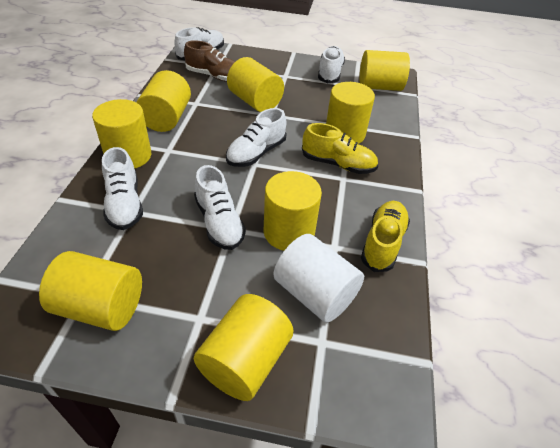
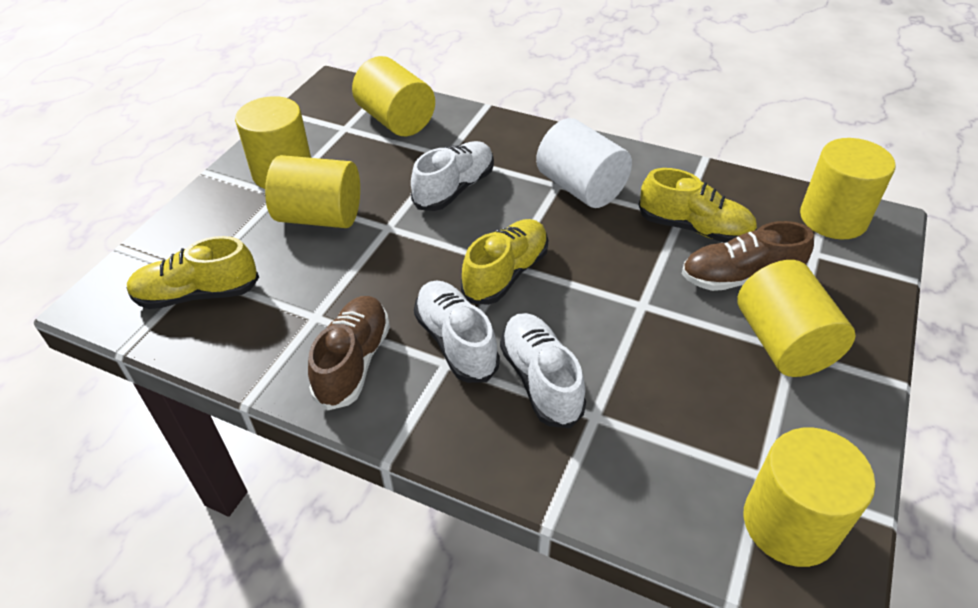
brown shoe: [184,40,235,82] = 1 -> [308,296,390,410] [681,221,814,291] = 2
white shoe: [102,147,143,230] [174,27,224,60] [194,165,246,250] [226,108,287,167] [318,46,345,83] = 5 -> [411,141,494,211] [414,280,500,383] [500,313,586,428] = 3
yellow cylinder: [39,251,142,331] [92,99,151,169] [136,70,191,132] [194,294,294,401] [227,57,284,112] [264,171,322,251] [326,82,375,144] [360,50,410,91] = 8 -> [235,96,311,189] [265,155,360,228] [352,56,435,136] [737,260,856,377] [744,428,875,567] [800,138,896,240] = 6
yellow shoe: [302,123,378,174] [361,201,410,272] = 2 -> [127,236,259,309] [461,219,548,305] [639,168,757,243] = 3

